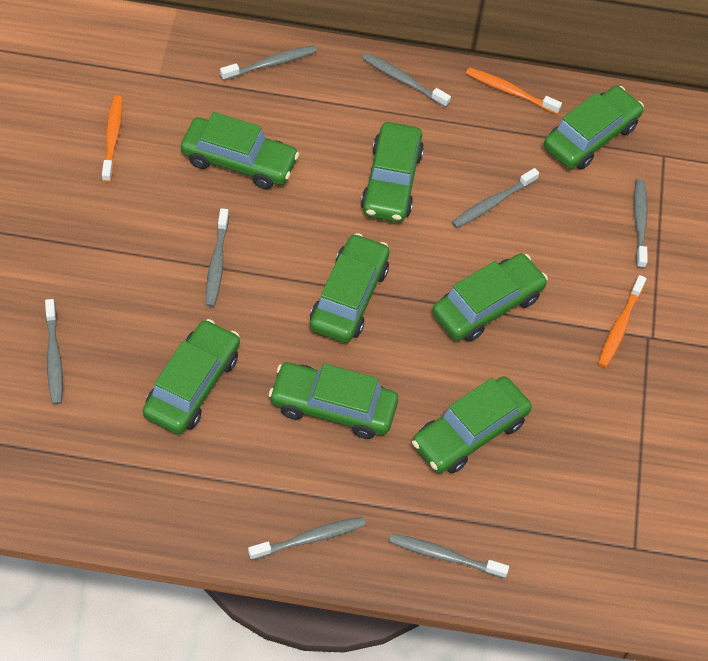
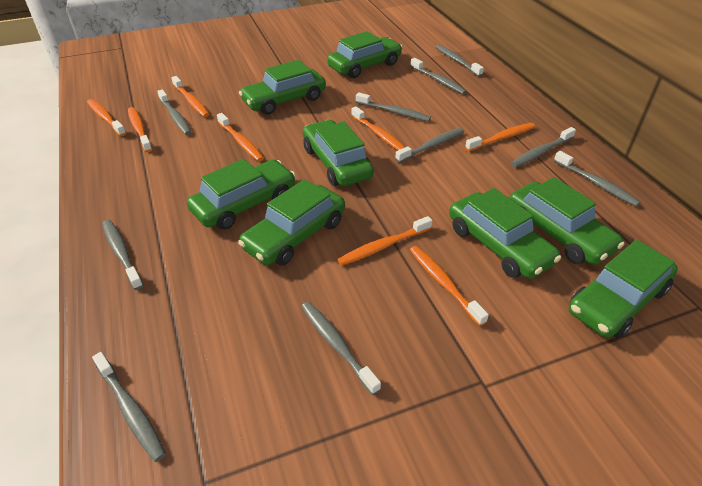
grey toothbrush: [45,299,63,405] [206,208,229,307] [220,45,317,81] [248,517,366,560] [362,53,451,108] [389,534,509,579] [452,168,539,228] [634,179,648,269] = 8 -> [92,352,166,462] [102,220,143,290] [157,89,191,135] [301,302,381,395] [356,92,431,122] [395,128,464,163] [410,58,467,94] [436,45,484,77] [511,127,576,167] [554,151,640,206] = 10
orange toothbrush: [102,95,122,182] [466,67,562,114] [598,275,647,368] = 3 -> [87,99,126,136] [128,107,152,152] [171,76,209,117] [217,113,264,161] [337,216,433,266] [351,106,405,150] [410,246,489,326] [465,123,536,151] = 8

